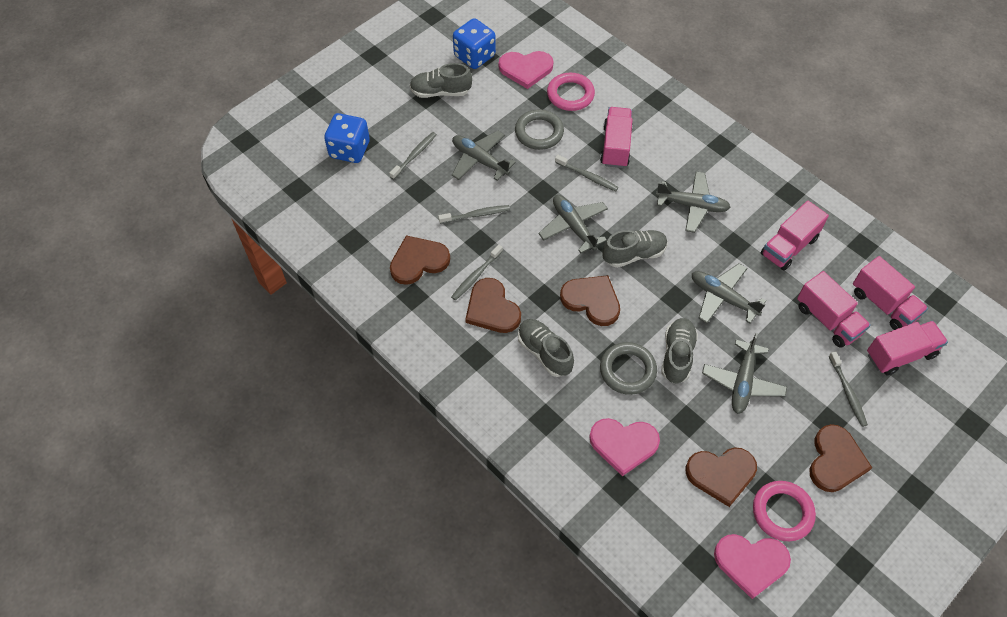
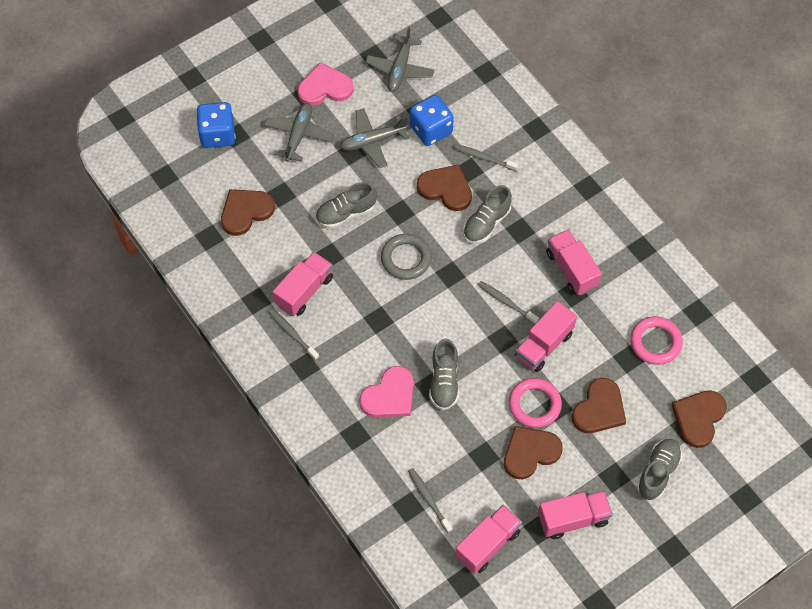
grey plane: [452,131,516,181] [539,195,608,253] [656,171,731,233] [692,263,766,323] [702,333,787,414] = 5 -> [264,103,334,162] [340,108,409,168] [365,27,435,92] = 3
grey ring: [515,110,564,150] [600,342,657,395] = 2 -> [381,234,432,280] = 1
grey toothbrush: [389,132,437,179] [438,205,510,224] [451,244,503,301] [555,155,619,191] [829,351,868,427] = 5 -> [268,308,319,361] [408,468,453,533] [453,144,519,171] [478,281,539,324] = 4
pink heart: [499,51,554,89] [589,418,660,476] [714,534,791,599] = 3 -> [298,62,353,106] [359,366,413,418] = 2

